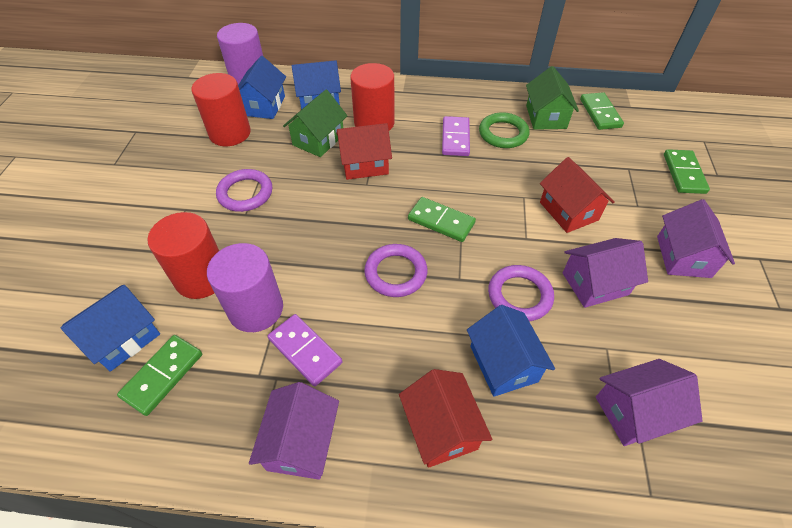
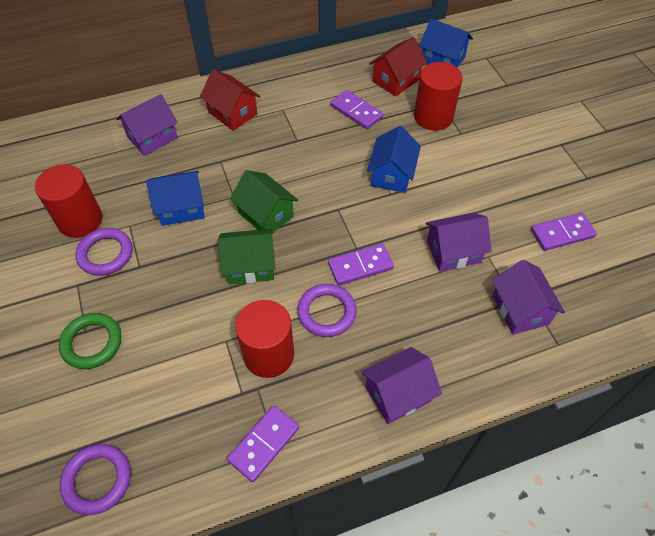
blue house: [61,285,160,371] [238,56,286,119] [292,60,341,110] [467,305,555,397] = 4 -> [146,171,205,226] [367,126,421,193] [419,19,473,67] = 3
green domino: [117,335,202,416] [408,197,476,242] [580,92,624,130] [664,149,710,194] = 4 -> none = 0
purple cylinder: [207,243,283,332] [217,23,263,85] = 2 -> none = 0
purple domino: [268,314,342,386] [442,116,470,156] = 2 -> [227,406,299,482] [328,244,394,286] [331,90,383,129] [531,213,597,251] = 4
red house: [337,123,392,180] [399,369,492,468] [540,157,615,233] = 3 -> [200,69,260,131] [369,37,427,97] = 2

